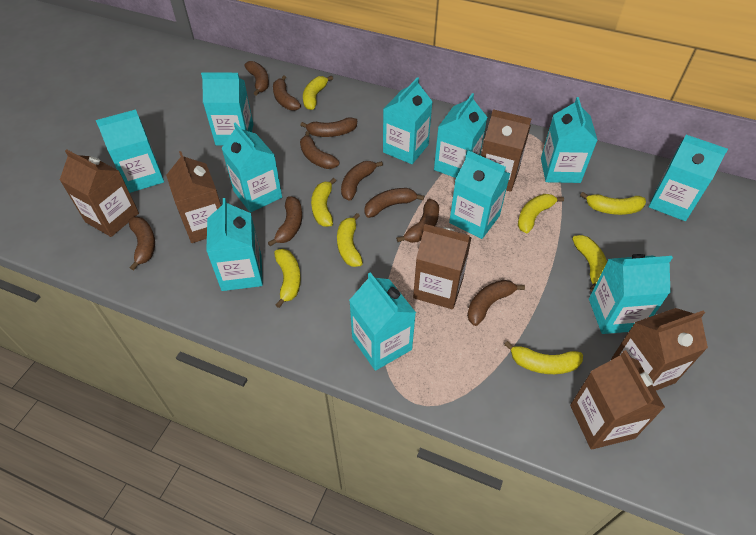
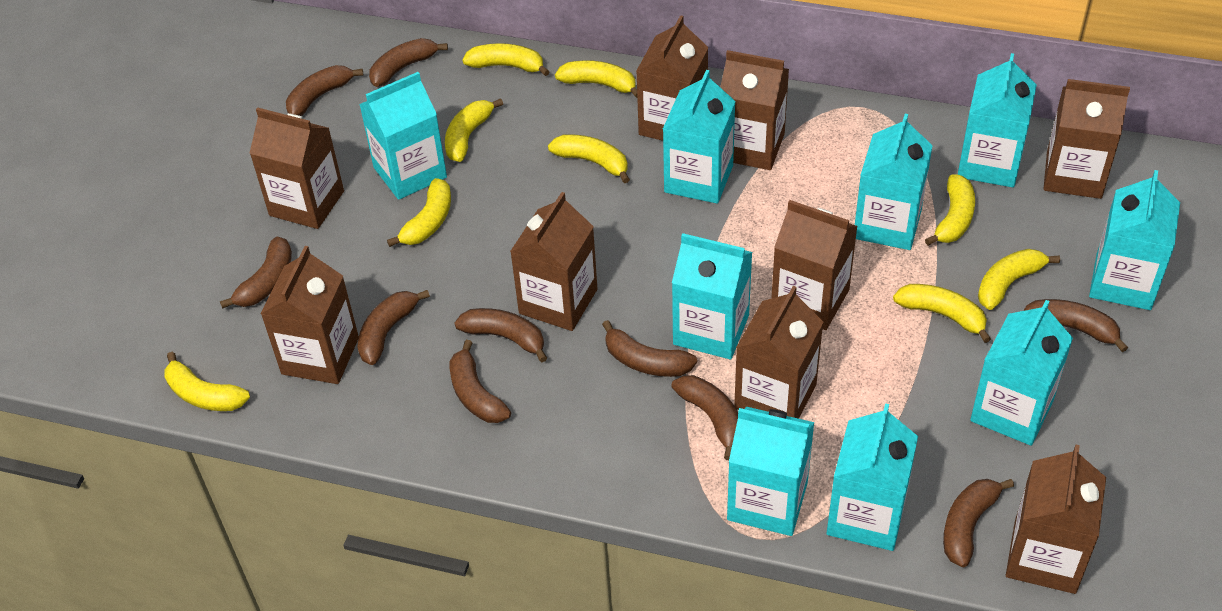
brown carton: [60,149,139,237] [166,151,221,243] [413,224,472,309] [481,109,532,192] [570,350,665,450] [611,308,708,390] = 6 -> [250,107,344,229] [261,246,359,384] [510,192,598,331] [636,15,709,141] [720,50,789,170] [734,286,823,419] [771,200,858,330] [1006,445,1106,594] [1044,79,1130,199] = 9
turquoise carton: [96,109,164,193] [201,72,253,146] [206,198,263,291] [221,122,282,213] [349,272,416,371] [383,77,433,164] [434,93,487,178] [449,150,510,239] [541,97,597,183] [589,254,673,334] [649,135,728,221] = 11 -> [359,72,447,200] [663,70,736,204] [672,233,752,359] [727,407,814,536] [827,403,918,551] [855,114,933,250] [958,53,1037,187] [970,300,1073,446] [1089,170,1180,310] = 9
yellow banana: [274,249,301,308] [303,76,333,110] [311,178,336,227] [337,213,363,267] [504,341,583,374] [518,194,564,234] [572,235,607,292] [580,192,646,215] = 8 -> [164,352,250,411] [387,178,451,247] [445,98,503,162] [462,43,550,76] [548,134,630,183] [555,60,637,98] [893,284,991,343] [925,174,975,246] [978,249,1060,310] = 9

